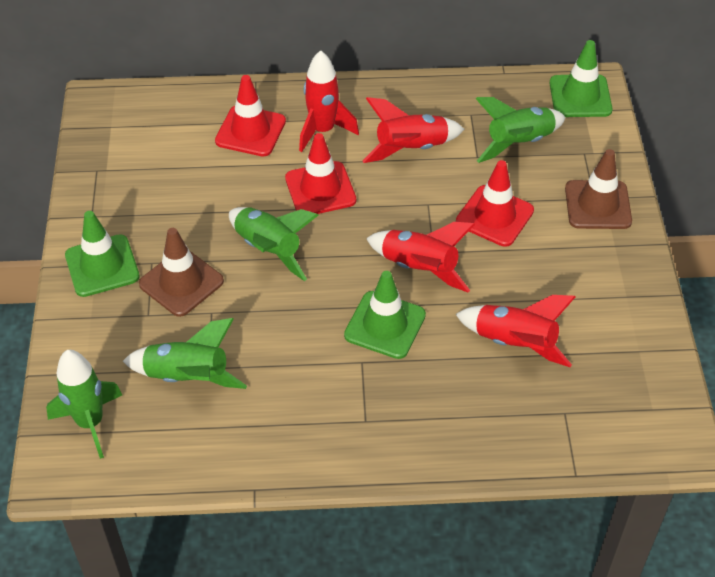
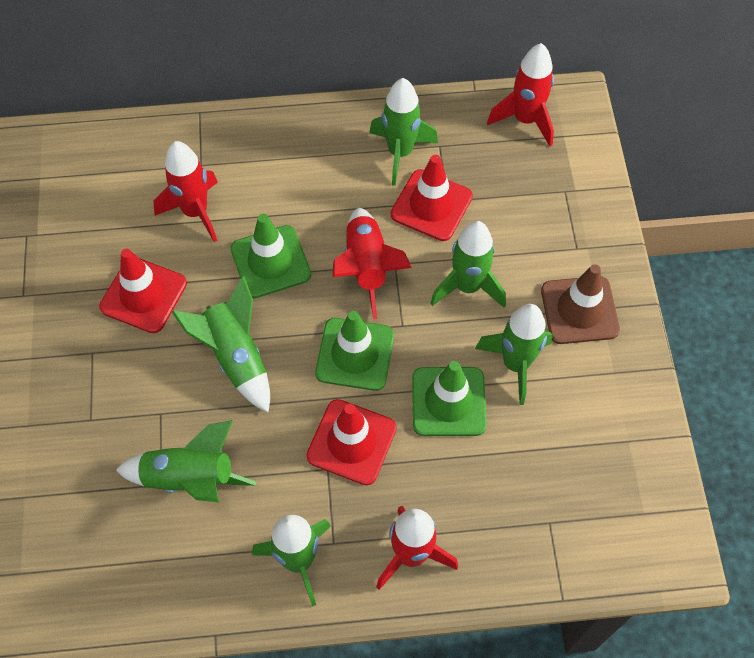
brown traffic cone: [139,228,224,317] [565,149,632,229] = 2 -> [541,264,620,344] = 1
green rocket: [46,350,122,459] [123,318,247,389] [229,207,319,281] [475,97,566,163] = 4 -> [116,420,256,502] [172,276,270,412] [252,515,331,607] [369,78,438,186] [431,221,506,308] [475,304,552,405] = 6

